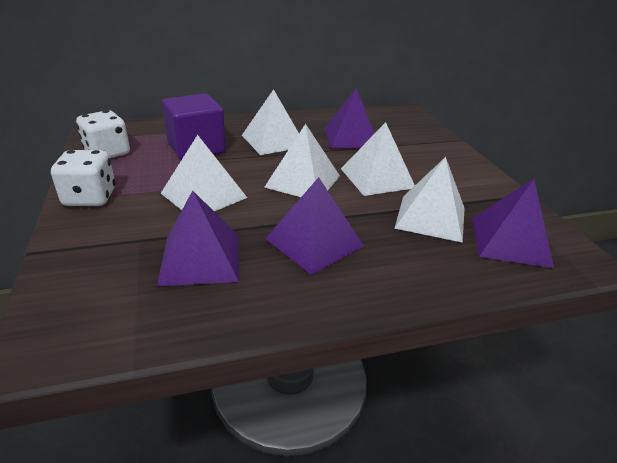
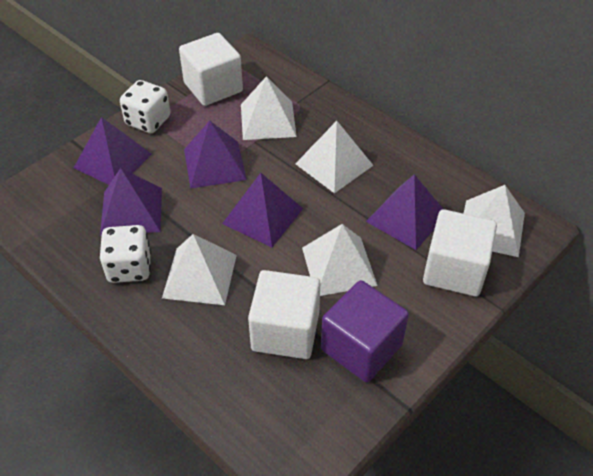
purple pyramid: [157,190,239,286] [265,177,364,275] [324,88,374,148] [472,179,554,268] = 4 -> [74,117,152,185] [100,168,162,236] [184,120,247,189] [222,173,303,247] [366,174,443,250] = 5
white cube: none = 0 -> [179,33,243,106] [248,270,320,359] [423,209,497,297] = 3

